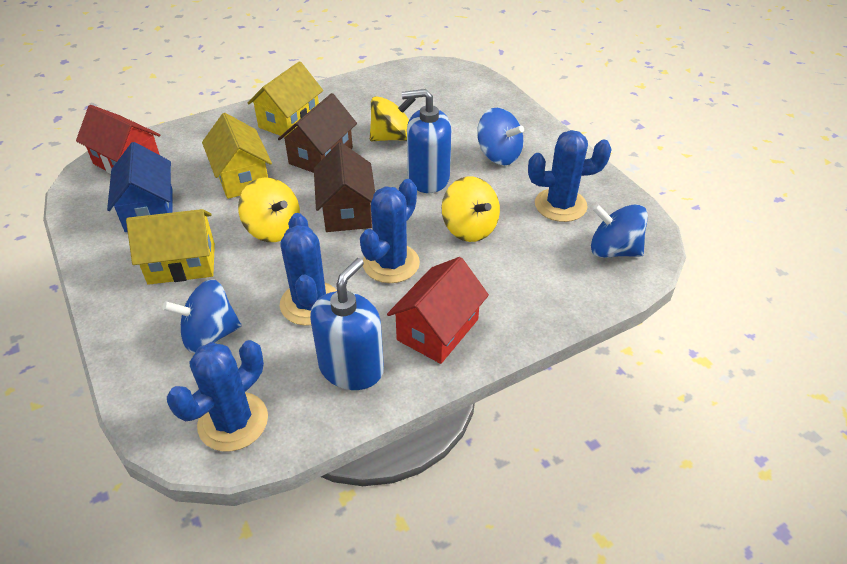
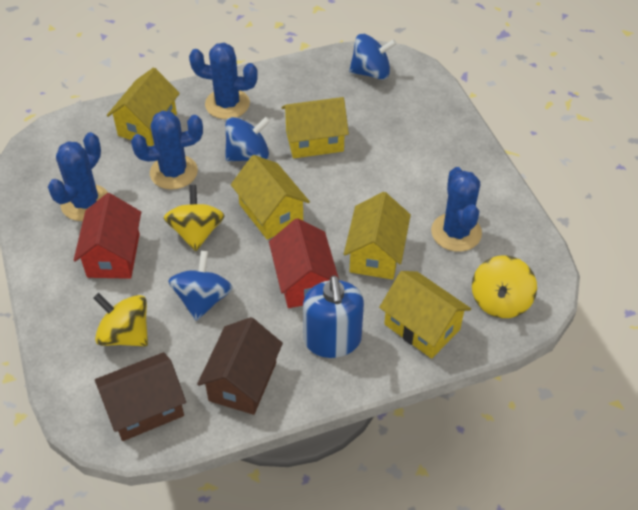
blue house: [107,142,173,232] = 1 -> none = 0
blue soap dispenser: [310,258,384,390] [402,89,452,193] = 2 -> [303,275,364,358] = 1
yellow house: [126,209,215,285] [202,113,272,199] [248,61,323,137] = 3 -> [107,67,180,146] [231,155,310,240] [281,97,349,158] [344,192,411,280] [379,271,471,359] = 5

